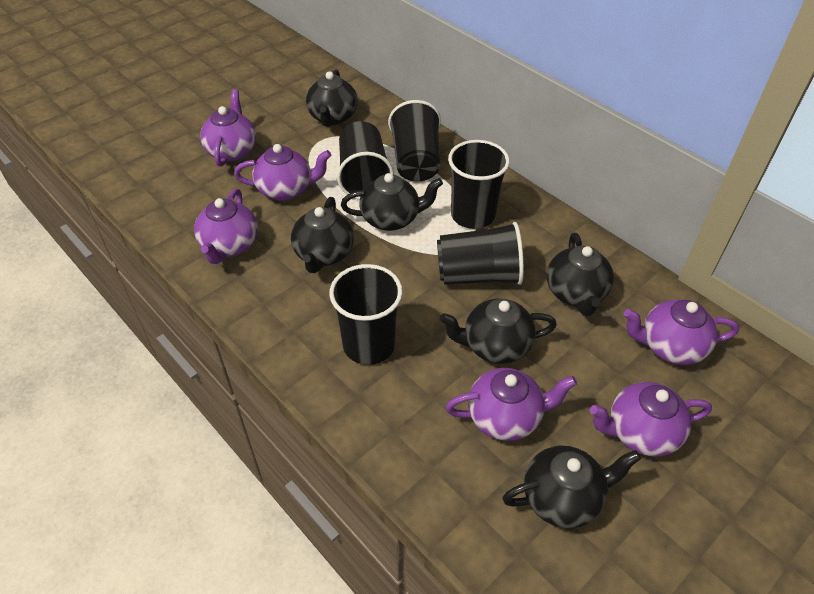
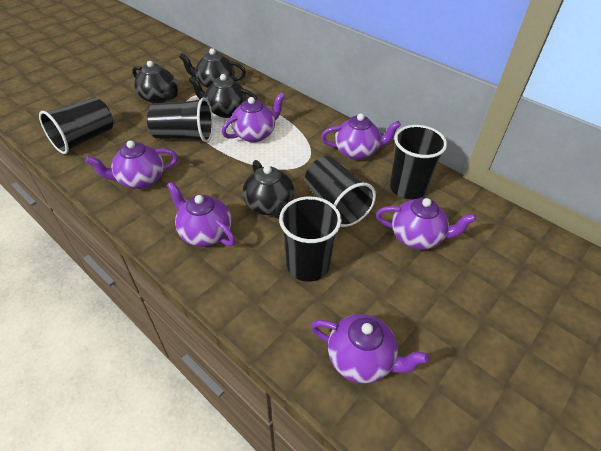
black teapot: [291,197,354,273] [306,69,358,127] [341,173,443,231] [439,299,557,364] [502,445,641,529] [547,233,614,316] = 6 -> [132,61,178,103] [179,48,246,88] [189,74,257,118] [243,160,295,219] = 4

